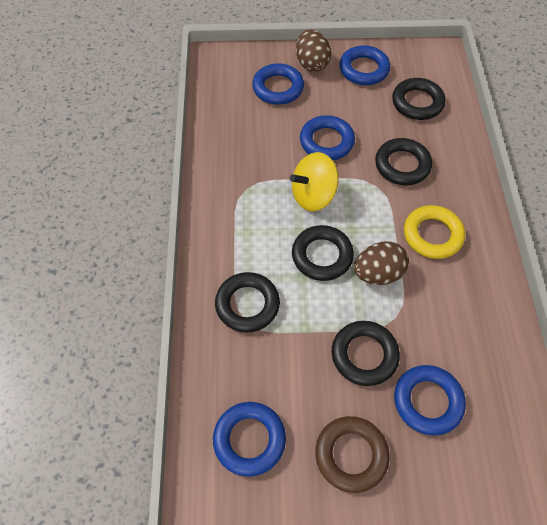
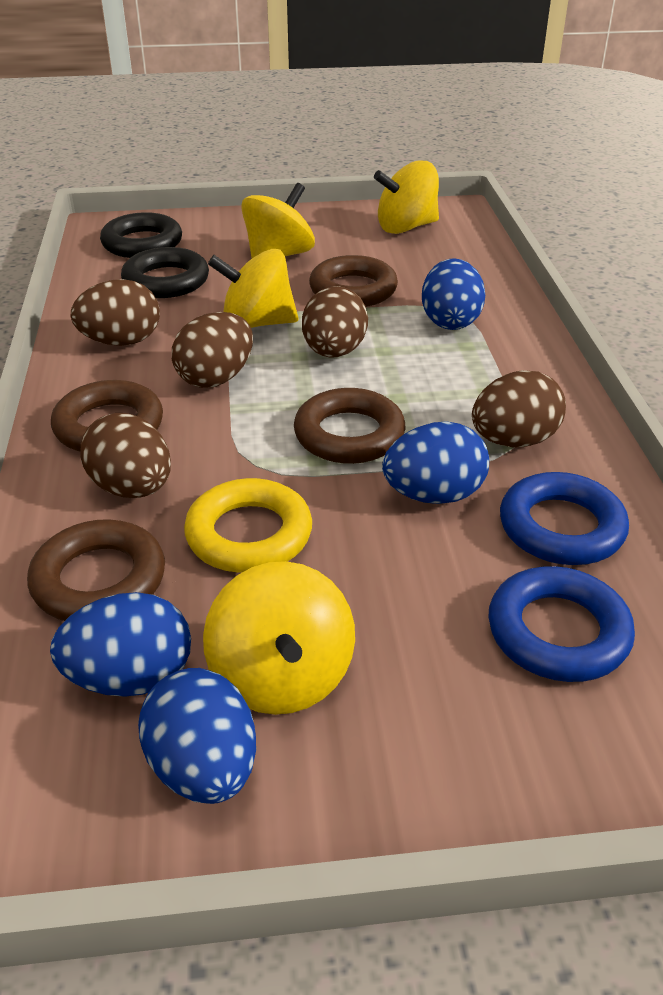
black ring: [215,272,280,333] [292,225,354,281] [332,321,400,386] [375,138,432,185] [392,78,446,120] = 5 -> [100,212,182,258] [121,247,209,298] = 2
blue egg: none = 0 -> [50,592,191,697] [138,668,256,804] [382,421,489,504] [422,258,485,330] = 4
blue ring: [213,402,286,477] [252,63,304,105] [300,115,355,160] [339,45,390,85] [394,365,466,436] = 5 -> [488,566,635,682] [500,472,629,565] = 2
brown egg: [296,29,331,72] [354,242,409,285] = 2 -> [71,279,160,346] [80,413,171,498] [172,312,253,388] [302,286,368,358] [472,370,566,447] = 5
brown ring: [315,416,390,493] = 1 -> [27,519,165,621] [51,380,163,452] [294,388,405,464] [309,255,398,307] = 4
yellow spinning top: [290,152,339,211] = 1 -> [203,561,355,715] [208,249,298,328] [241,183,315,258] [374,160,439,234] = 4

